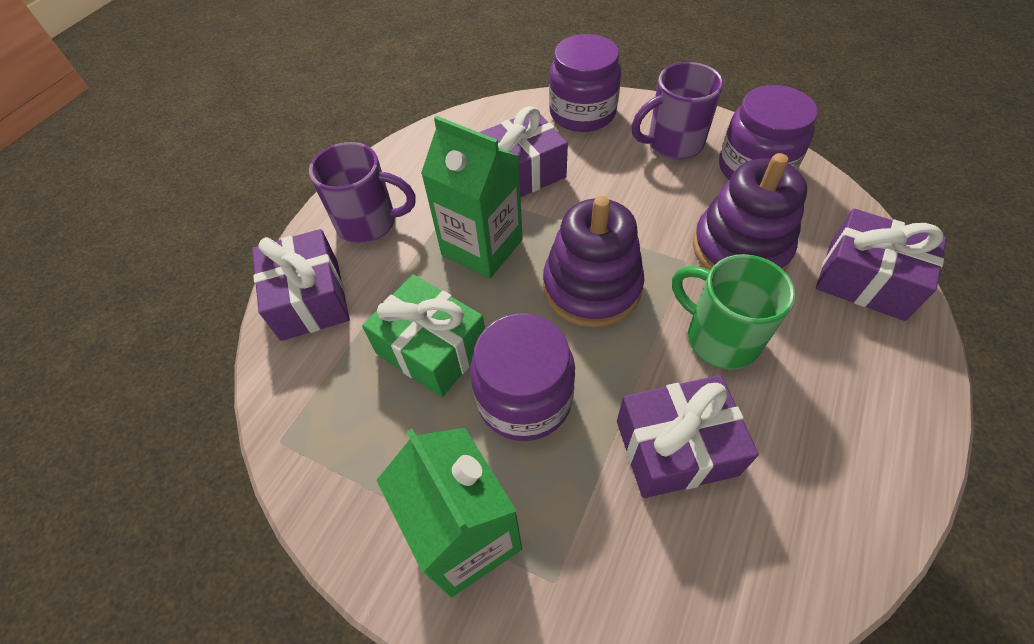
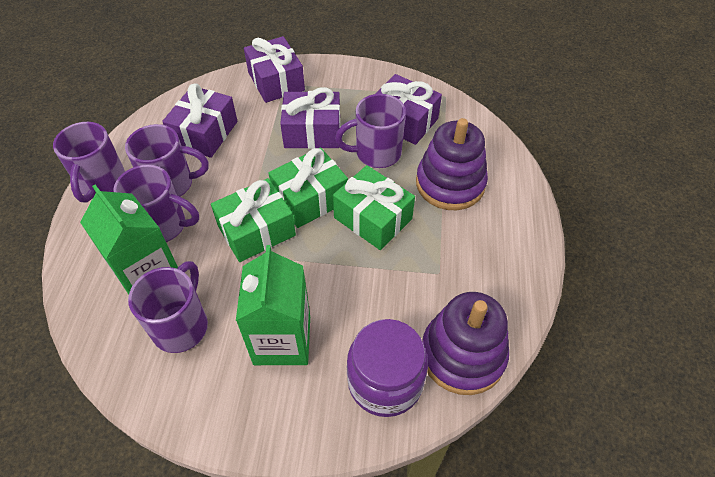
green gift: [362,275,485,397] = 1 -> [211,178,296,262] [269,147,348,228] [333,165,415,250] = 3
green mug: [672,254,795,370] = 1 -> none = 0
purple jar: [470,313,575,441] [549,34,621,132] [719,85,818,180] = 3 -> [347,319,428,417] = 1
purple mug: [309,142,416,243] [631,62,723,160] = 2 -> [53,122,125,203] [113,165,199,242] [125,124,209,196] [128,261,208,353] [335,94,406,168] = 5

